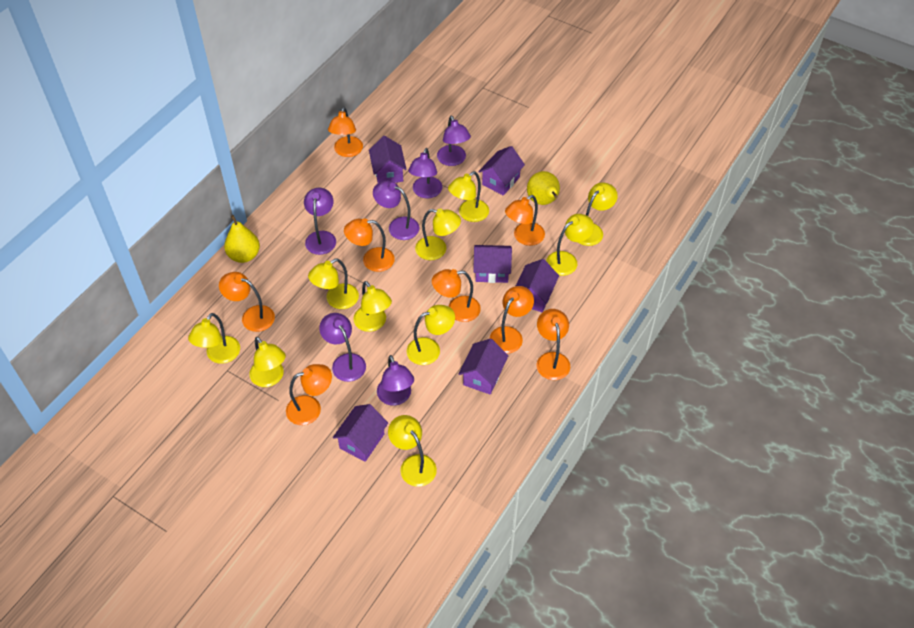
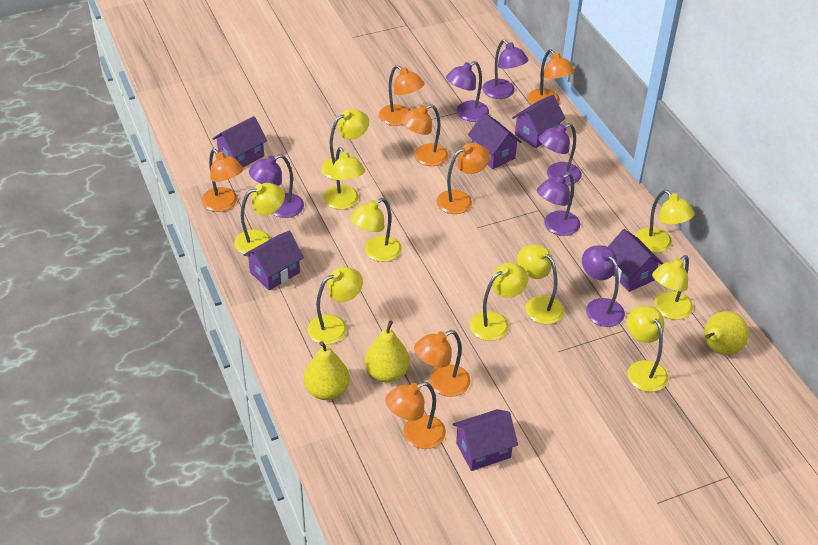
orange lamp: [219,272,275,332] [286,364,332,425] [328,107,363,157] [344,218,395,272] [432,269,481,322] [489,286,534,354] [505,195,545,246] [537,309,570,380] = 8 -> [201,149,243,212] [379,65,424,126] [386,382,446,449] [401,104,448,166] [414,330,471,397] [436,143,490,214] [527,49,574,105] = 7
yellow pear: [224,215,260,263] [527,171,560,205] = 2 -> [304,341,350,400] [365,320,410,382] [704,311,749,355] = 3

